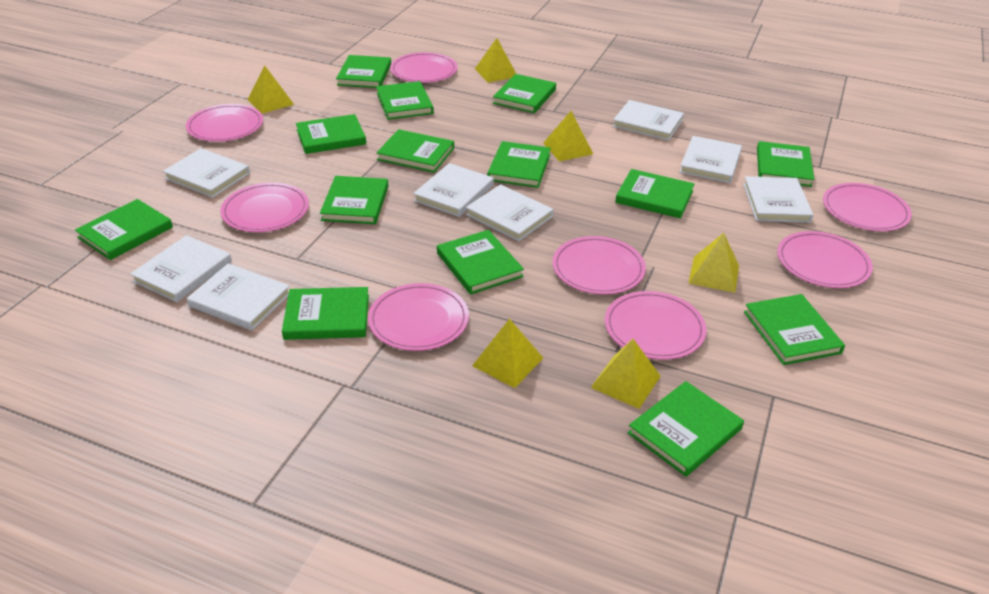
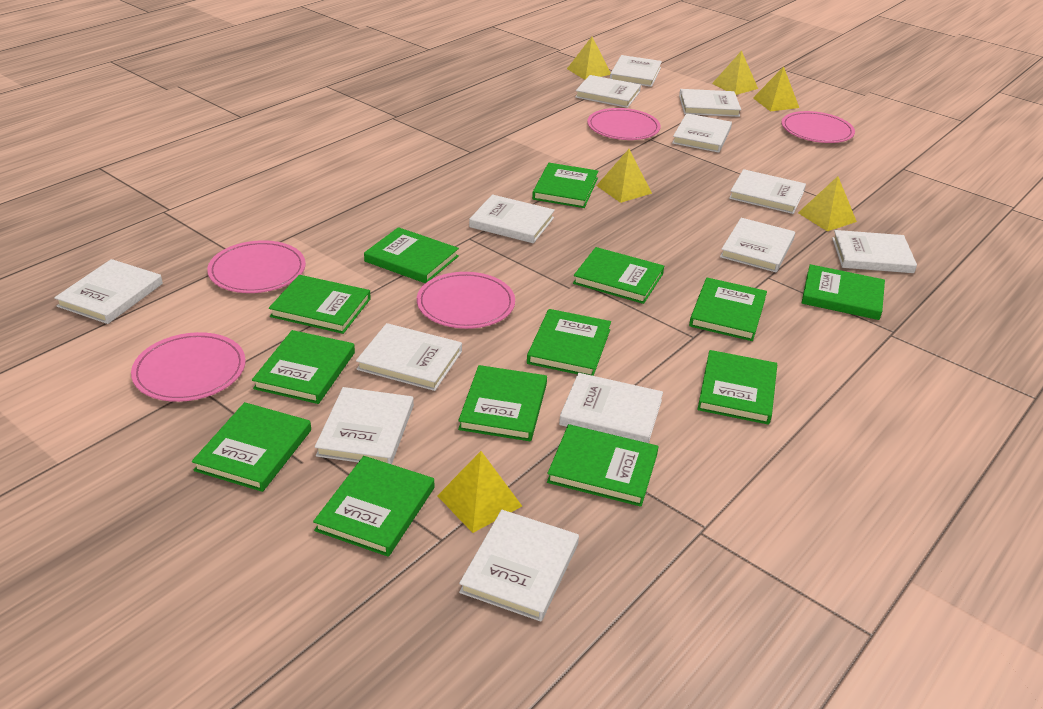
green book: [75,199,173,260] [282,287,369,340] [296,114,366,154] [320,176,388,224] [336,55,391,88] [376,81,434,120] [377,129,454,173] [437,230,524,295] [487,141,551,188] [493,74,556,113] [615,169,694,218] [628,381,744,477] [744,294,845,365] [757,141,814,187] = 14 -> [192,402,311,492] [252,330,355,404] [269,275,371,334] [313,456,434,557] [364,227,459,283] [458,365,547,441] [527,309,611,376] [532,163,599,208] [547,424,659,507] [573,247,664,304] [689,278,767,341] [697,350,777,425] [802,264,885,320] = 13
pink plate: [186,104,263,142] [220,182,309,232] [368,283,469,351] [390,52,457,83] [552,236,646,295] [605,291,706,360] [777,231,873,288] [823,183,912,231] = 8 -> [131,332,246,402] [207,240,306,293] [417,272,515,329] [587,108,661,140] [781,111,855,143] = 5
white book: [130,235,232,302] [163,148,250,198] [187,263,290,330] [413,163,494,217] [466,184,554,241] [612,100,684,141] [679,136,742,183] [743,176,813,223] = 8 -> [54,259,163,324] [315,387,414,464] [356,323,462,391] [459,510,579,622] [469,195,555,243] [559,373,663,443] [575,75,641,108] [610,55,662,87] [672,113,732,153] [679,89,741,117] [720,218,795,272] [729,169,806,214] [832,230,917,273] = 13

